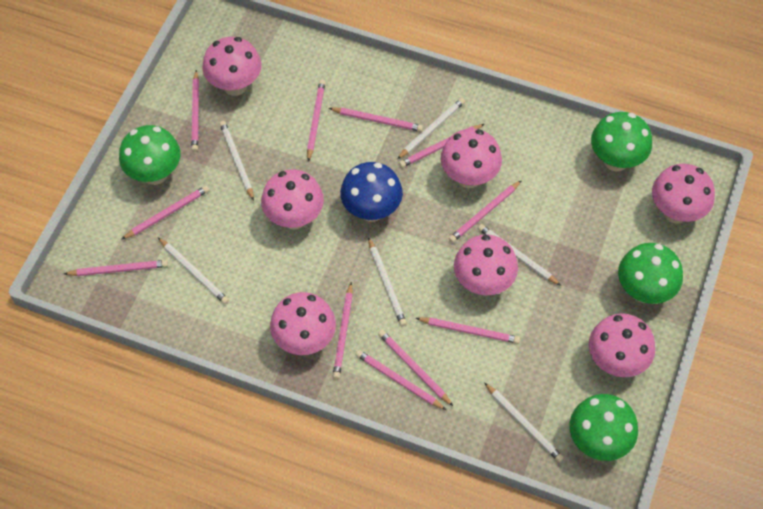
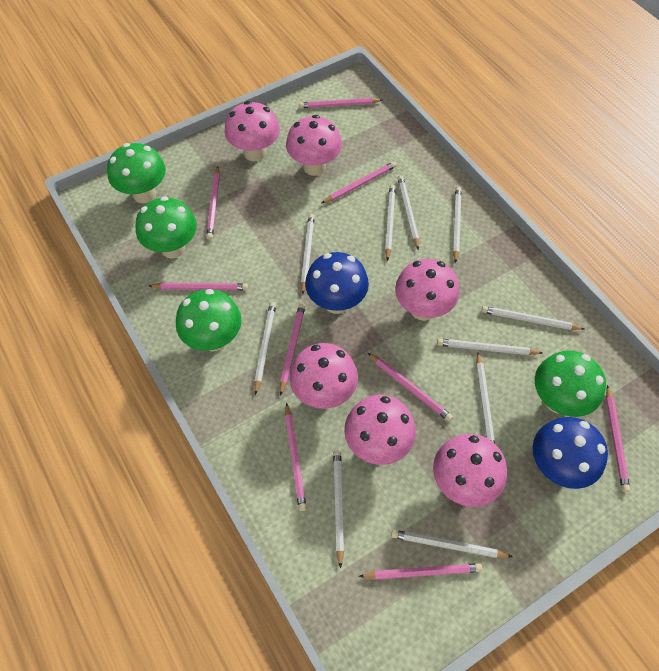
blue mushroom: [340,162,403,222] = 1 -> [305,252,369,314] [533,417,608,489] = 2
pink mushroom: [202,37,262,96] [261,169,324,229] [270,292,336,355] [441,129,502,188] [454,235,518,295] [589,313,655,377] [652,164,715,224] = 7 -> [224,101,280,161] [286,115,342,176] [289,343,358,409] [344,395,416,465] [395,259,459,321] [433,434,507,507] = 6
pink pencil: [64,260,168,276] [121,185,209,240] [191,70,199,152] [307,80,325,162] [329,108,423,132] [333,282,353,379] [356,350,446,410] [378,330,453,406] [399,124,484,168] [416,318,520,344] [449,180,522,243] = 11 -> [149,282,248,290] [206,166,220,240] [280,303,305,396] [285,403,307,511] [299,98,382,108] [321,162,397,204] [359,563,482,580] [368,353,453,422] [606,385,630,492] = 9
white pencil: [158,238,229,304] [220,121,254,201] [368,237,407,326] [397,98,465,159] [478,224,561,286] [484,383,564,462] = 6 -> [254,302,276,395] [301,214,315,294] [333,450,344,568] [385,185,396,261] [391,530,513,558] [398,175,419,250] [437,338,542,355] [453,187,462,263] [476,352,495,443] [481,306,584,330] = 10

